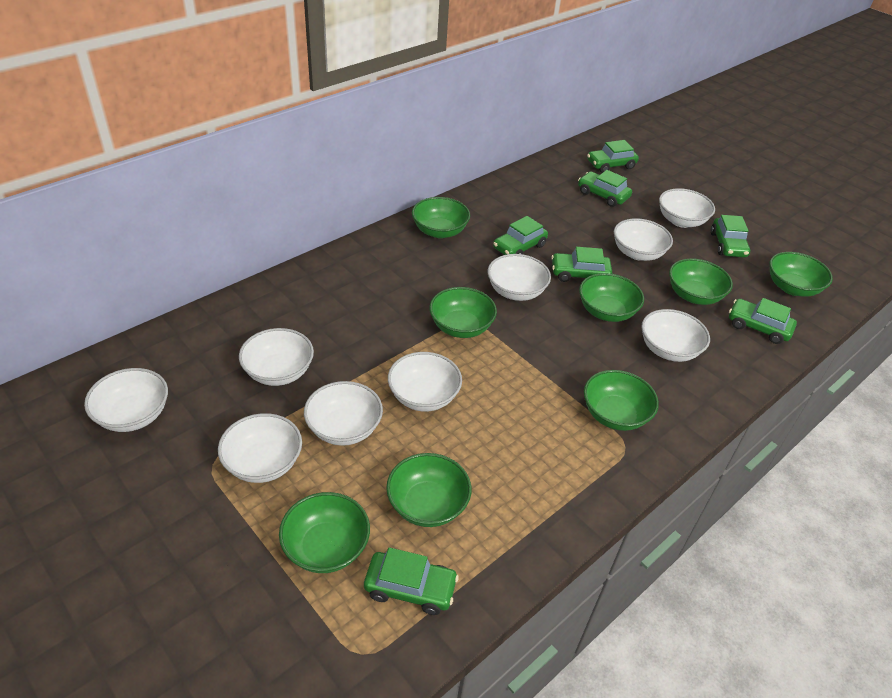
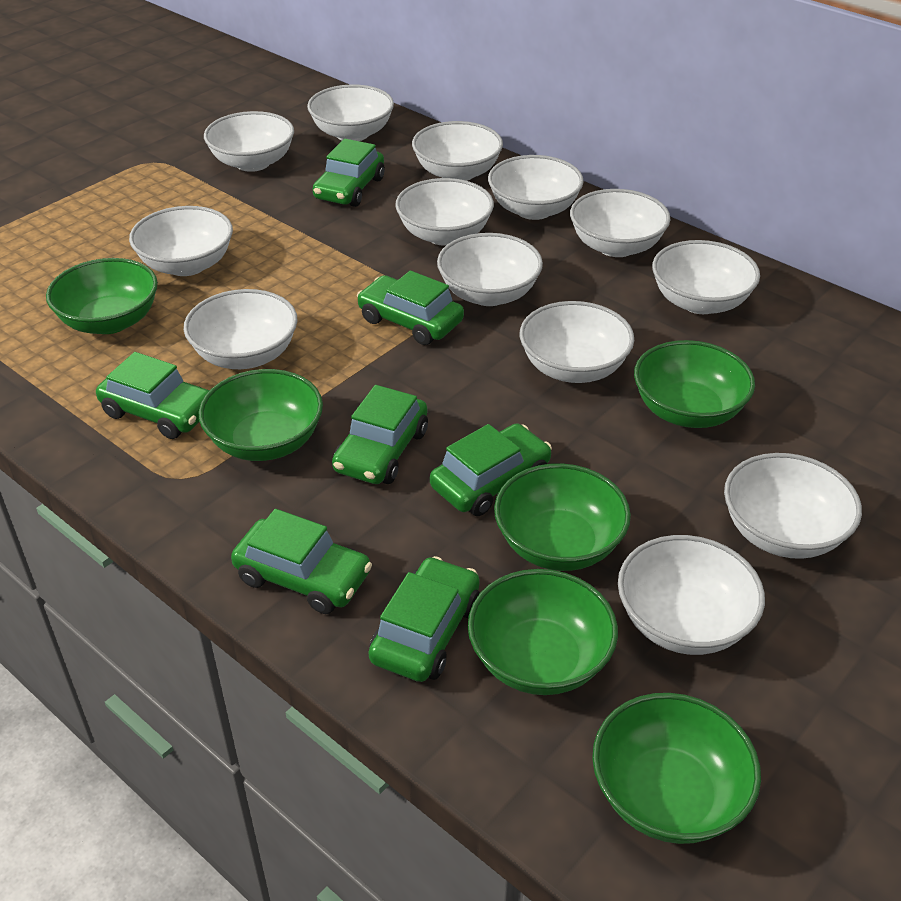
green bowl: [279,492,370,573] [386,453,472,527] [412,197,470,238] [429,287,497,338] [579,273,644,322] [584,370,659,431] [669,259,733,305] [769,252,833,297] = 8 -> [46,258,158,334] [199,369,323,461] [468,569,618,695] [494,464,631,571] [592,693,761,844] [634,340,755,428] = 6
white bowl: [84,368,168,432] [218,413,302,483] [239,328,314,386] [304,381,383,446] [388,352,462,411] [488,254,551,301] [614,218,673,261] [641,309,710,362] [659,188,715,228] = 9 -> [129,206,233,276] [184,289,298,369] [204,111,294,172] [307,84,394,141] [395,178,494,246] [412,121,503,181] [437,233,543,306] [488,155,584,220] [520,301,634,383] [570,189,670,257] [618,535,765,655] [652,240,760,314] [724,453,862,559] = 13

